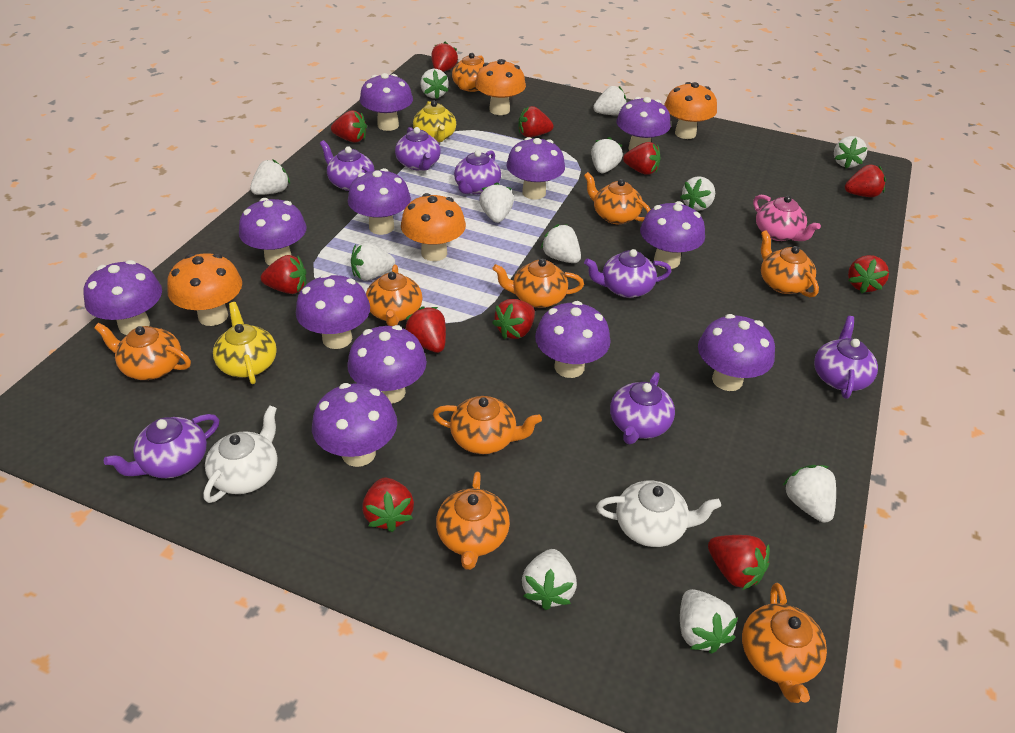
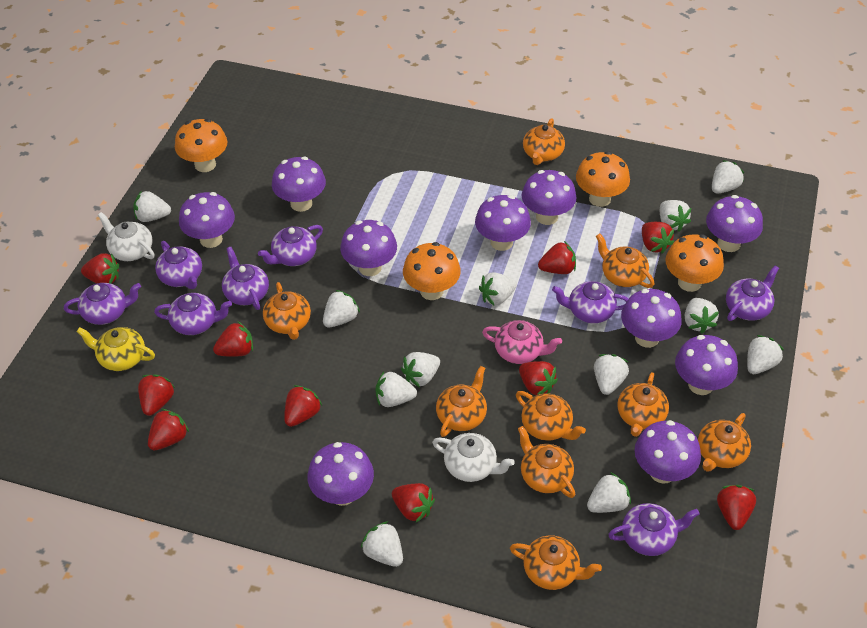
purple mushroom: [84,260,162,335] [239,198,307,265] [296,274,370,349] [312,383,397,467] [347,325,427,404] [348,168,411,235] [360,73,413,131] [507,137,565,199] [535,301,611,378] [616,97,671,151] [640,201,705,269] [698,314,775,391] = 12 -> [179,192,235,248] [272,157,326,212] [307,442,374,506] [340,220,397,276] [475,195,531,251] [522,170,577,225] [621,289,682,348] [635,420,701,484] [675,335,738,395] [706,195,763,252] = 10
purple teapot: [104,414,219,478] [320,140,374,191] [395,127,441,171] [454,150,501,194] [584,249,672,298] [610,372,675,445] [814,316,878,399] = 7 -> [64,283,141,325] [154,293,232,335] [155,241,202,289] [222,247,269,310] [258,225,323,266] [552,281,628,323] [608,503,700,556] [726,266,779,321] = 8
red strawberry: [261,255,306,294] [331,111,367,142] [362,478,414,532] [405,307,446,353] [432,42,458,72] [492,299,535,339] [518,106,553,137] [623,142,661,175] [708,535,770,590] [845,165,886,197] [848,255,889,293] = 11 -> [81,253,119,284] [138,374,175,416] [148,409,189,450] [213,321,253,357] [284,385,322,427] [392,483,435,523] [519,361,558,395] [538,241,576,274] [642,222,674,254] [717,485,756,530] = 10
yellow teapot: [213,302,277,384] [413,100,456,142] = 2 -> [77,327,155,371] = 1

